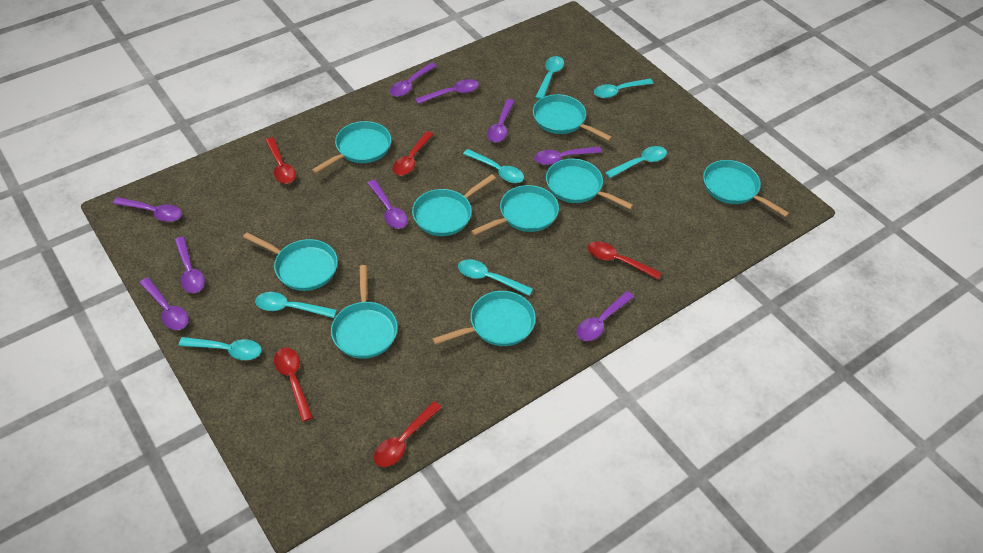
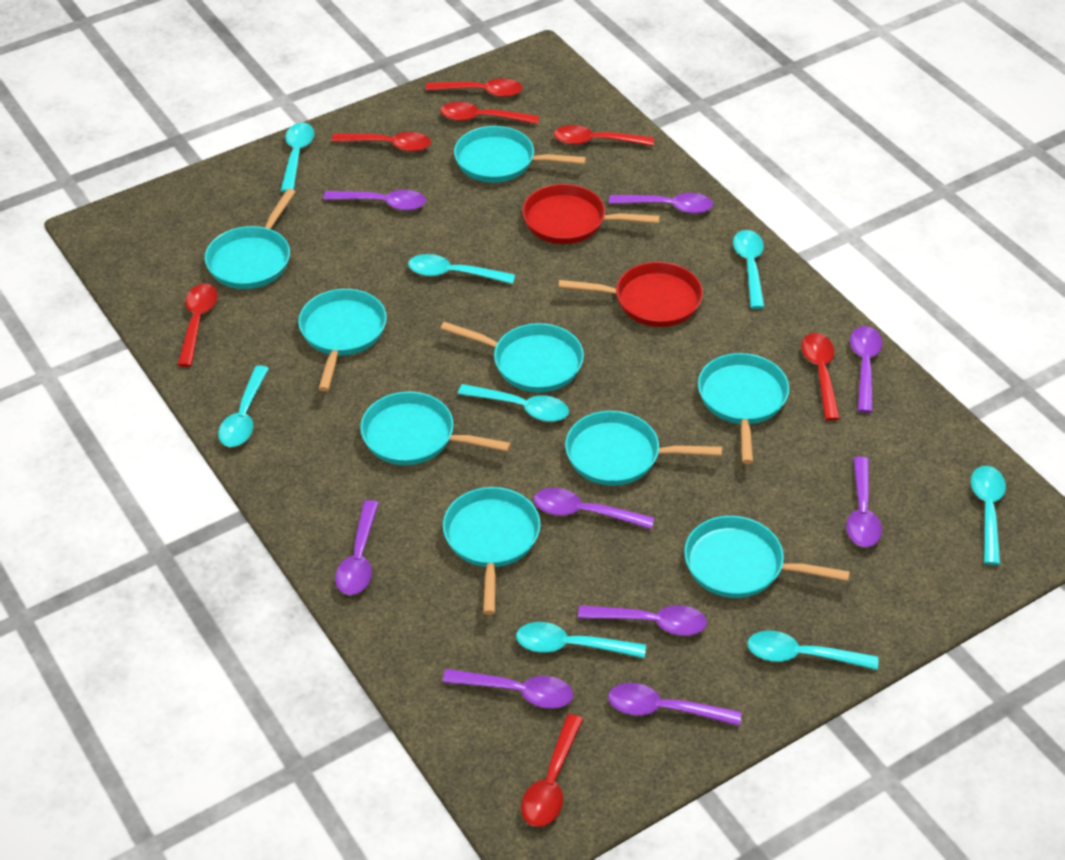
red pan: none = 0 -> [522,184,660,244] [558,262,703,327] = 2
red spoon: [265,137,296,184] [274,348,313,422] [374,401,442,467] [392,131,434,176] [588,241,661,280] = 5 -> [178,283,218,367] [332,132,431,152] [426,78,523,97] [440,102,539,124] [521,714,583,827] [554,125,654,146] [801,333,840,421] = 7
turquoise spoon: [178,337,262,360] [255,292,337,318] [458,259,533,296] [463,149,524,183] [535,56,564,99] [594,79,654,98] [605,146,667,178] = 7 -> [218,365,269,447] [281,123,315,193] [408,254,515,284] [458,384,569,422] [516,622,646,658] [733,230,765,309] [747,631,878,670] [971,466,1006,565] = 8

